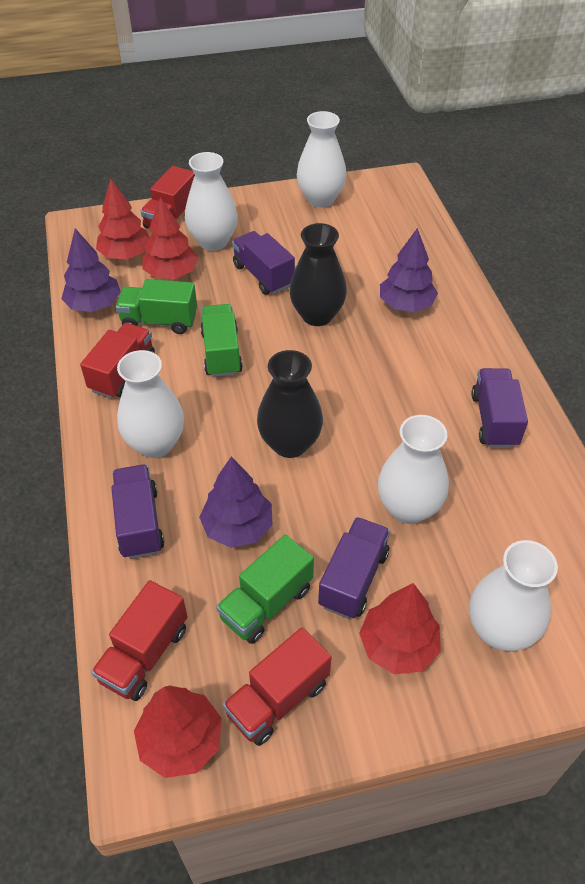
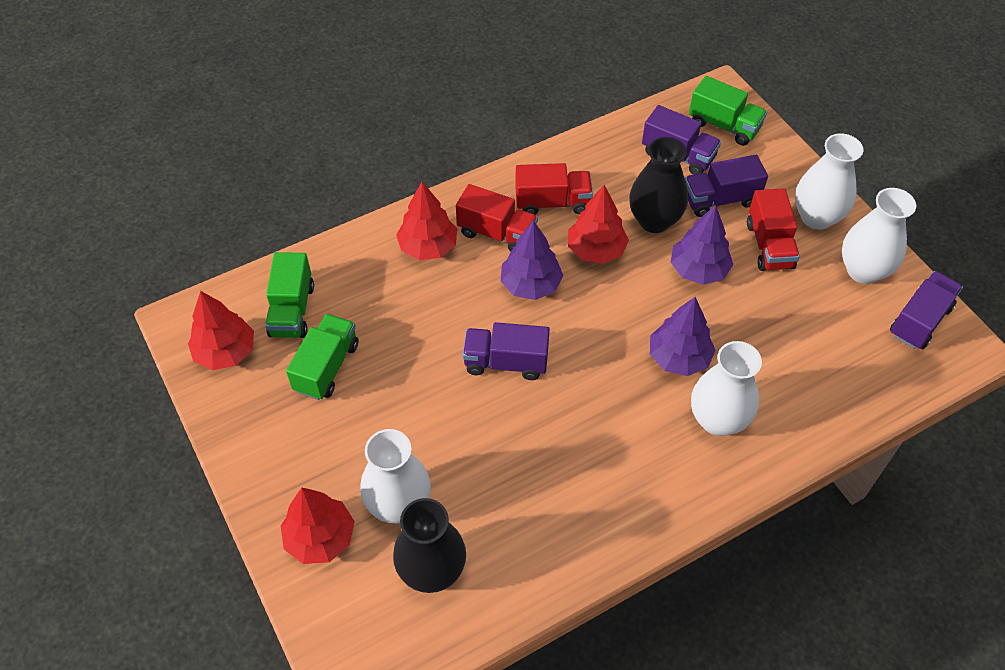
red truck: [80,323,155,399] [91,580,187,701] [141,166,195,228] [222,627,331,746] = 4 -> [456,184,538,252] [515,163,593,215] [747,188,800,271] = 3
white vase: [117,350,184,458] [185,152,238,251] [297,111,346,207] [378,415,449,524] [469,540,558,651] = 5 -> [360,429,431,523] [691,341,762,436] [795,134,863,230] [842,188,916,284] = 4

